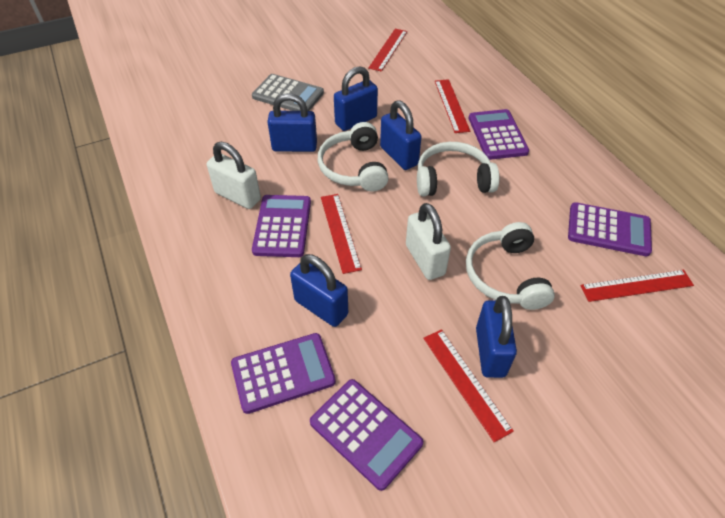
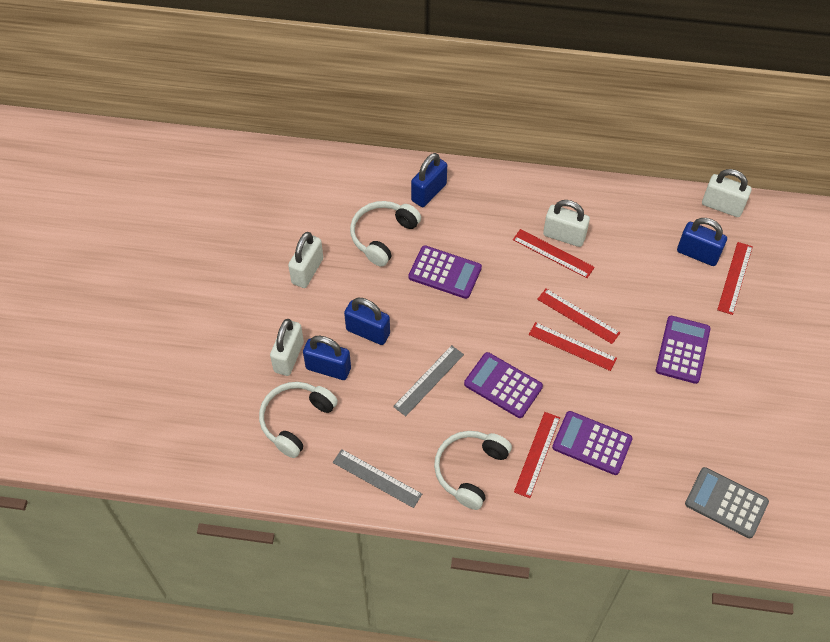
blue padlock: [267,93,317,152] [290,254,348,327] [334,66,378,131] [380,100,422,170] [476,296,517,378] = 5 -> [303,336,351,380] [344,298,390,345] [411,153,447,207] [677,218,727,266] = 4
grey ruler: none = 0 -> [333,449,422,508] [393,345,464,416] = 2
purple calculator: [231,333,336,414] [252,195,311,257] [310,379,423,491] [469,109,529,160] [568,202,652,256] = 5 -> [408,245,482,299] [464,352,543,418] [552,411,633,475] [656,316,711,384] = 4
white padlock: [207,142,261,209] [406,203,451,280] = 2 -> [270,319,304,376] [288,232,323,288] [543,200,590,247] [702,169,752,217] = 4

